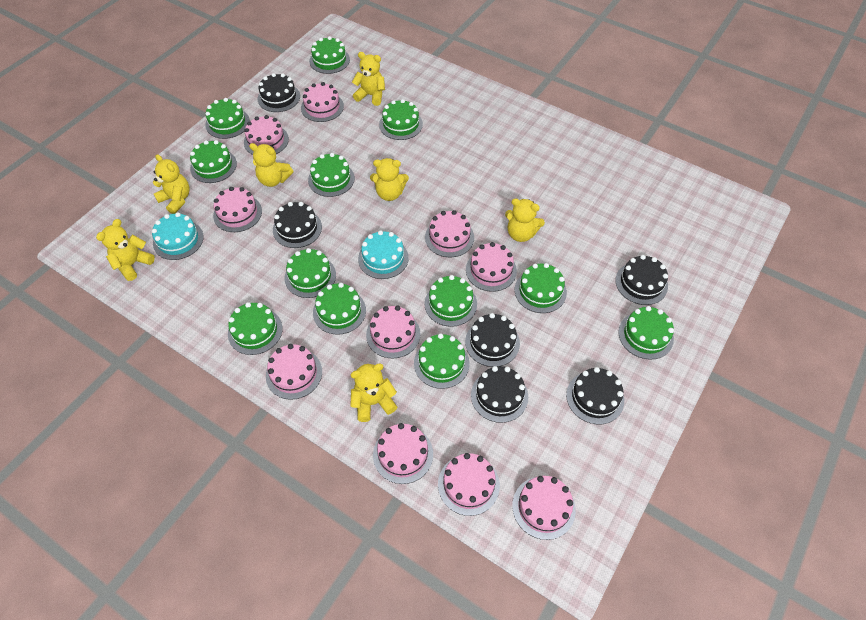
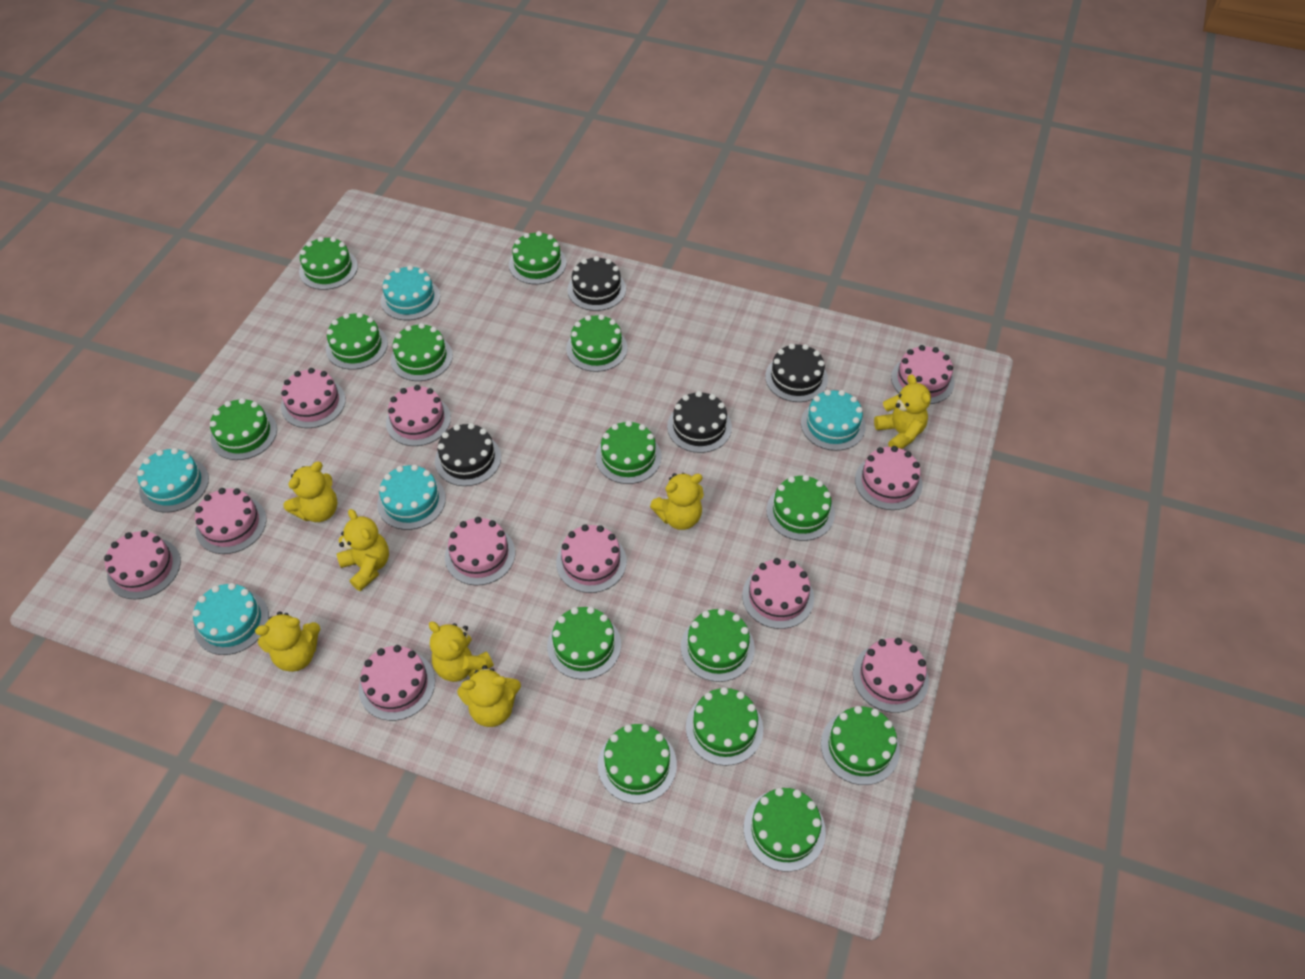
black cake: [258,73,300,112] [273,202,322,248] [465,313,520,367] [471,366,528,423] [566,367,624,425] [616,255,668,305] = 6 -> [435,423,501,486] [567,256,626,311] [667,391,732,453] [765,344,828,402] = 4
green cake: [190,140,237,183] [205,98,250,139] [228,302,282,355] [285,248,336,298] [308,153,355,197] [309,36,350,74] [313,283,366,335] [379,99,423,140] [414,333,470,389] [425,275,477,327] [515,263,567,313] [619,306,674,360] = 12 -> [210,398,277,460] [299,237,358,290] [326,312,388,370] [391,323,453,381] [509,231,567,285] [547,607,621,679] [566,314,628,372] [596,421,662,484] [598,724,677,804] [681,608,755,682] [686,687,763,766] [744,788,826,872] [766,475,835,541] [821,706,900,785] = 14
pink cake: [213,187,262,232] [244,115,289,155] [266,344,322,400] [301,82,344,122] [366,305,420,358] [373,423,433,484] [425,210,474,257] [438,453,500,516] [466,242,517,292] [512,476,576,540] = 10 -> [104,530,181,599] [195,488,267,554] [281,368,346,428] [359,645,435,721] [386,385,451,446] [445,517,515,586] [556,524,627,593] [742,558,814,629] [853,638,929,713] [855,446,923,510] [891,345,955,404] = 11
turquoise cake: [152,212,204,260] [358,230,409,279] = 2 -> [137,448,209,513] [192,583,269,655] [377,464,446,530] [381,265,440,320] [801,390,866,451] = 5

